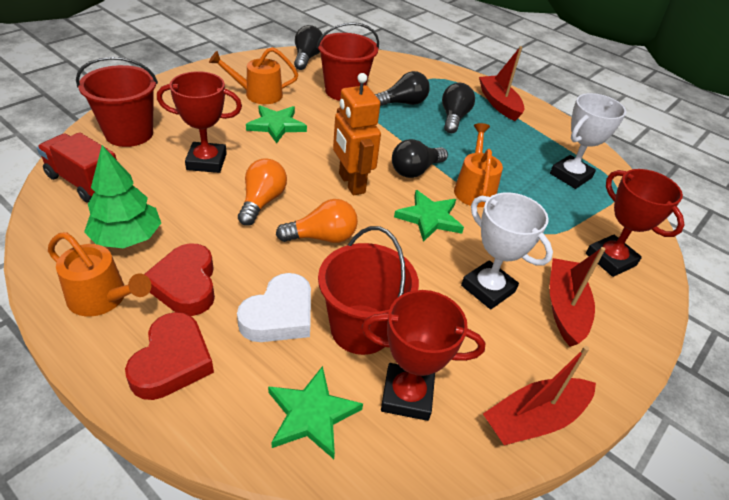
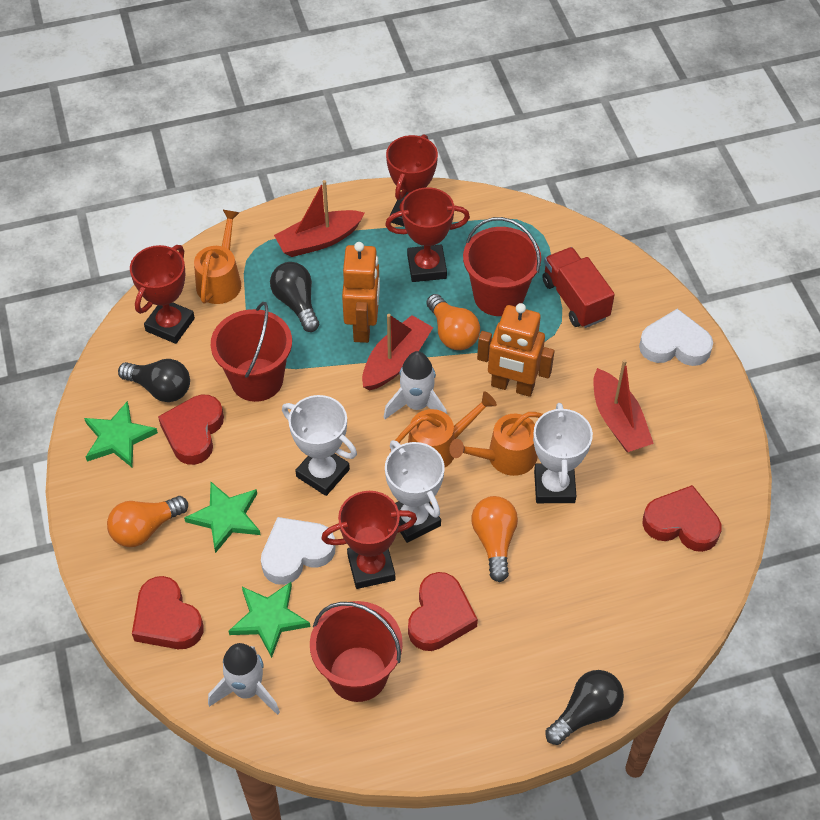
black light bulb: [294,25,322,70] [375,71,430,106] [392,139,448,178] [442,83,475,133] = 4 -> [118,359,190,402] [270,262,319,332] [545,670,624,745] = 3
green tree: [84,145,161,248] = 1 -> none = 0
orange light bulb: [238,158,287,226] [276,199,358,243] = 2 -> [107,496,188,547] [426,294,480,350] [471,496,518,582] = 3
orange robot: [333,73,381,196] = 1 -> [342,242,380,343] [477,303,555,397] = 2
red heart: [125,312,214,400] [144,243,215,316] = 2 -> [132,576,204,649] [158,395,224,465] [408,572,478,651] [642,485,721,552] = 4
red trophy: [157,71,242,173] [362,290,485,421] [586,169,685,277] = 3 -> [130,245,195,344] [321,491,417,589] [385,187,470,282] [386,134,438,227] = 4
white heart: [237,273,311,342] = 1 -> [261,517,336,585] [639,309,713,366] = 2
white rocket: none = 0 -> [208,643,280,715] [384,351,447,419] = 2
white trophy: [461,192,553,309] [550,93,626,189] = 2 -> [282,395,357,496] [385,440,445,543] [533,403,593,503] = 3

